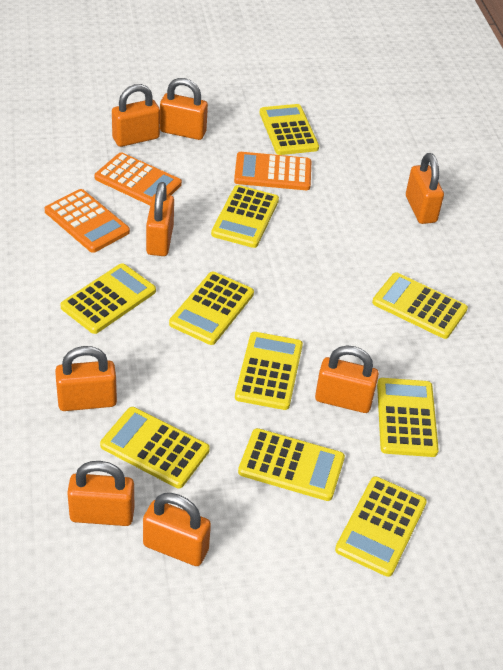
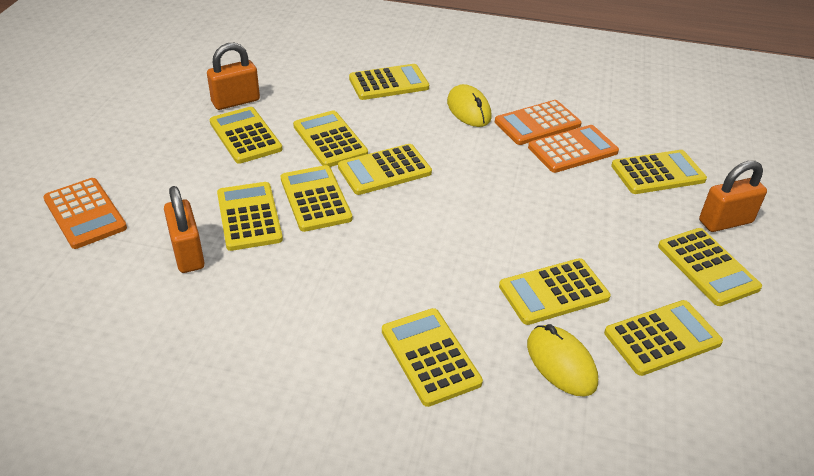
orange padlock: [55,346,117,411] [67,461,134,526] [112,84,160,147] [143,493,211,566] [146,182,174,256] [160,78,208,140] [315,345,379,413] [406,153,444,224] = 8 -> [164,186,205,273] [207,43,260,110] [699,161,767,232] = 3
yellow calculator: [60,263,156,334] [100,407,210,488] [169,272,254,345] [211,185,279,248] [235,332,303,410] [238,428,345,501] [259,104,319,155] [335,476,427,577] [372,273,468,339] [377,378,439,457] = 10 -> [209,107,282,164] [217,182,283,251] [281,165,352,232] [293,110,368,167] [338,144,432,195] [349,64,429,100] [382,308,483,407] [499,258,611,325] [604,300,723,376] [611,150,707,194] [658,228,762,306] = 11
yellow mouse: none = 0 -> [447,84,492,127] [527,324,598,396] = 2

